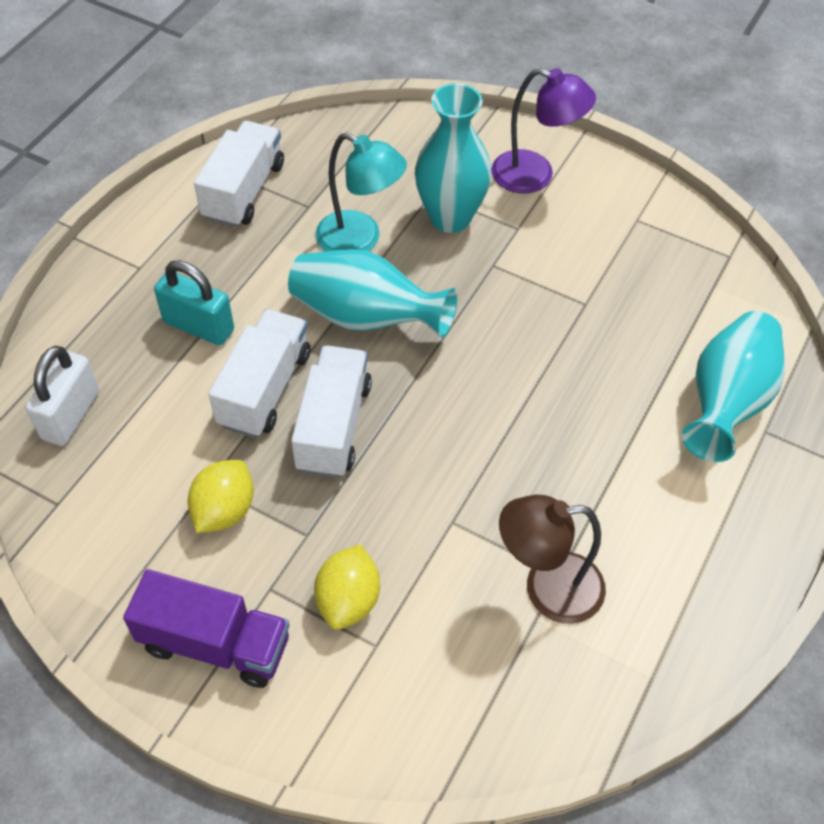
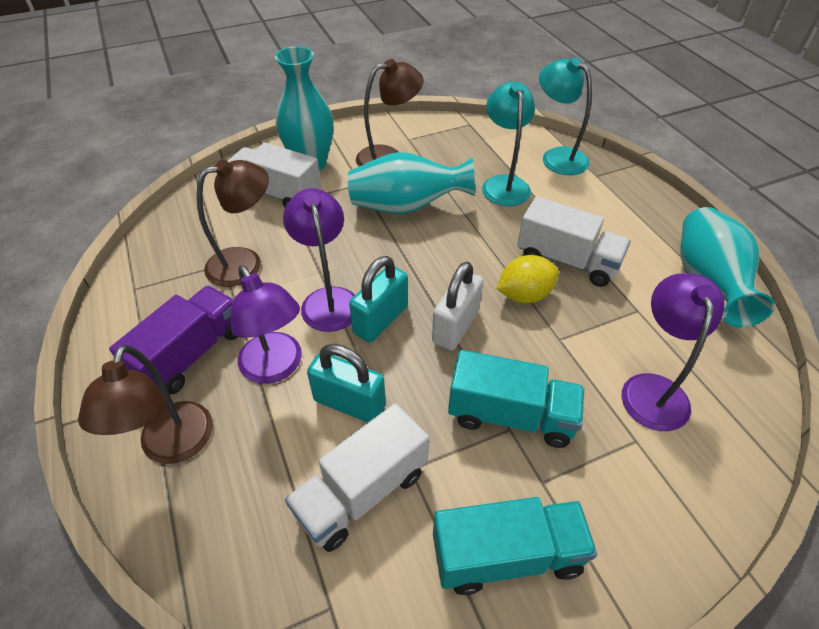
brown lamp: [499,495,606,624] = 1 -> [78,345,213,464] [197,159,269,287] [356,59,424,166] = 3
purple lamp: [491,68,596,194] = 1 -> [231,265,302,384] [283,188,355,332] [622,273,725,431] = 3
turquoise lamp: [315,133,407,252] = 1 -> [482,81,535,206] [539,57,592,175] = 2
turquoise padlock: [154,260,234,345] = 1 -> [307,344,386,423] [349,256,408,343] = 2
turquoise truck: none = 0 -> [433,497,597,595] [448,350,584,448] = 2
yellow lemon: [188,460,254,533] [314,544,380,630] = 2 -> [496,255,559,303] = 1

